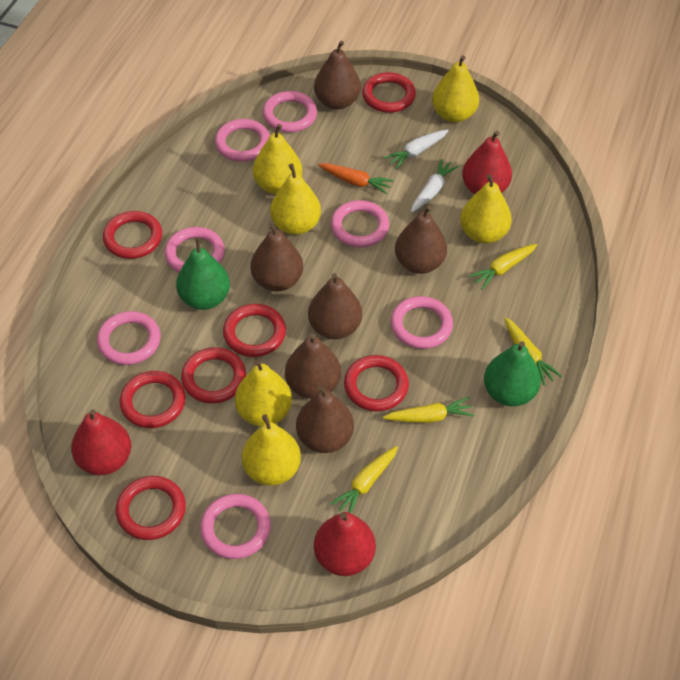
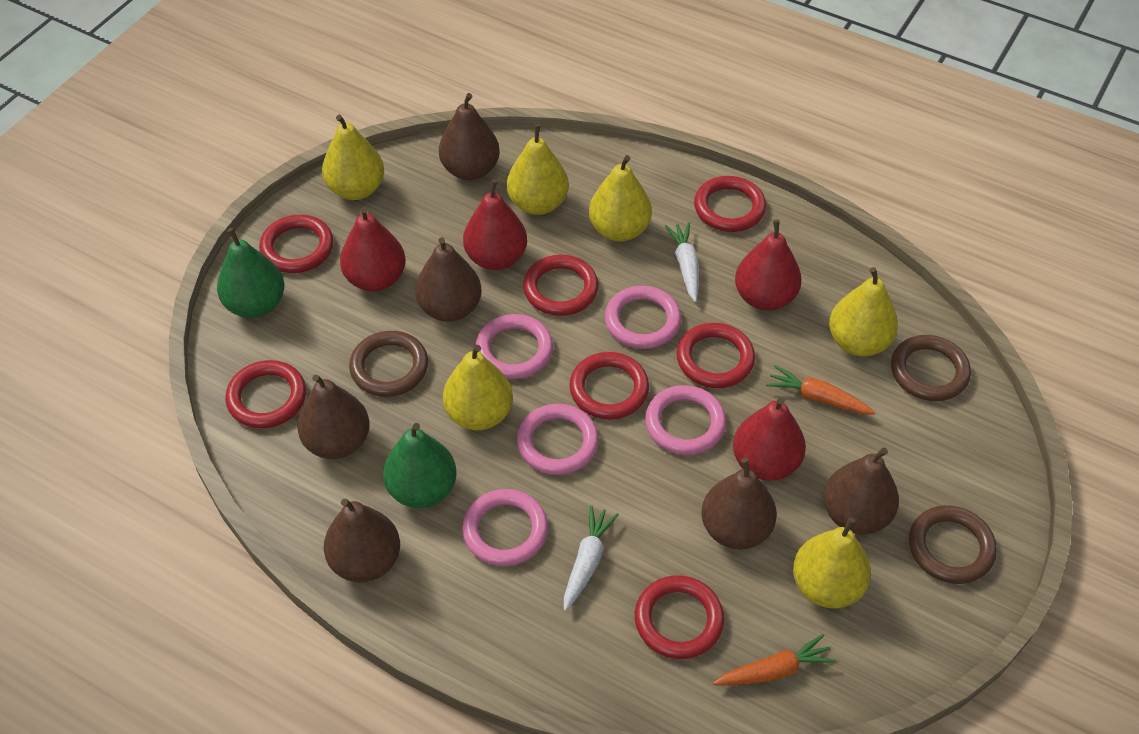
brown ring: none = 0 -> [349,331,428,397] [891,335,971,401] [909,505,997,584] = 3
orange carrot: [318,163,394,194] = 1 -> [713,634,837,686] [766,365,876,414] = 2
pink ring: [97,311,161,365] [165,227,225,273] [200,494,271,559] [215,119,270,162] [263,91,317,132] [331,200,389,247] [391,296,453,349] = 7 -> [462,489,548,566] [475,314,553,379] [517,404,599,475] [605,286,681,349] [645,385,726,455] = 5
red pear: [71,409,131,475] [314,512,376,576] [462,131,512,194] = 3 -> [340,207,406,292] [463,180,527,270] [733,397,806,481] [735,219,802,311] = 4
yellow carrot: [330,446,398,513] [383,397,474,423] [468,244,537,290] [504,317,562,386] = 4 -> none = 0

